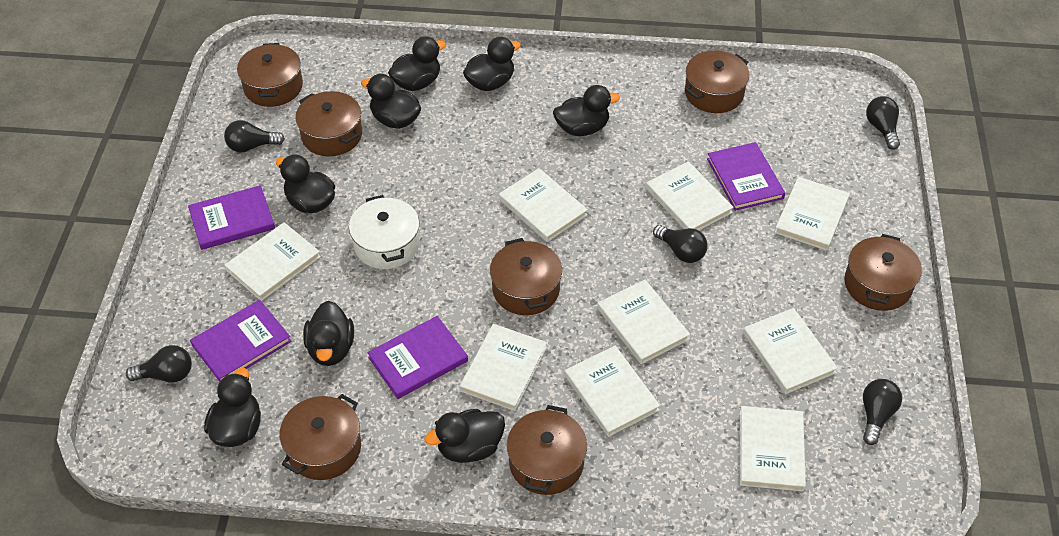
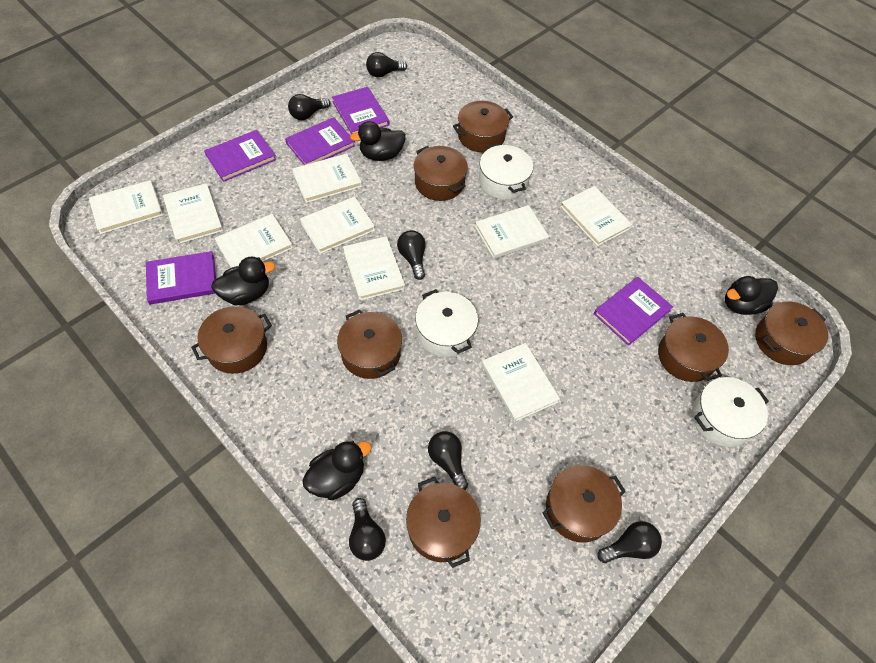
black duck: [204,368,261,447] [276,154,335,213] [303,301,354,366] [361,74,421,129] [388,36,446,91] [424,409,505,463] [463,37,521,91] [553,85,620,136] = 8 -> [211,257,275,305] [302,441,372,500] [350,121,406,161] [725,276,778,315] = 4
black light bulb: [126,345,192,382] [224,120,285,153] [653,225,708,263] [863,379,902,445] [866,96,900,150] = 5 -> [288,94,330,120] [349,498,386,561] [366,52,407,77] [397,230,426,280] [428,431,468,490] [597,521,662,563] = 6
brown pot: [237,43,303,107] [280,394,361,480] [295,91,362,156] [490,238,562,315] [507,405,587,495] [685,51,749,113] [844,234,922,311] = 7 -> [191,306,272,374] [337,309,402,379] [406,477,481,568] [414,146,468,201] [453,101,513,152] [542,465,626,543] [658,313,729,382] [755,301,828,365] = 8
purple book: [188,185,275,250] [190,300,292,382] [367,316,468,399] [707,142,785,211] = 4 -> [146,251,216,305] [204,130,276,182] [285,117,355,165] [332,87,389,134] [594,277,673,346] = 5
white pot: [349,195,420,269] = 1 -> [415,289,478,357] [479,144,533,200] [692,377,769,447] = 3

